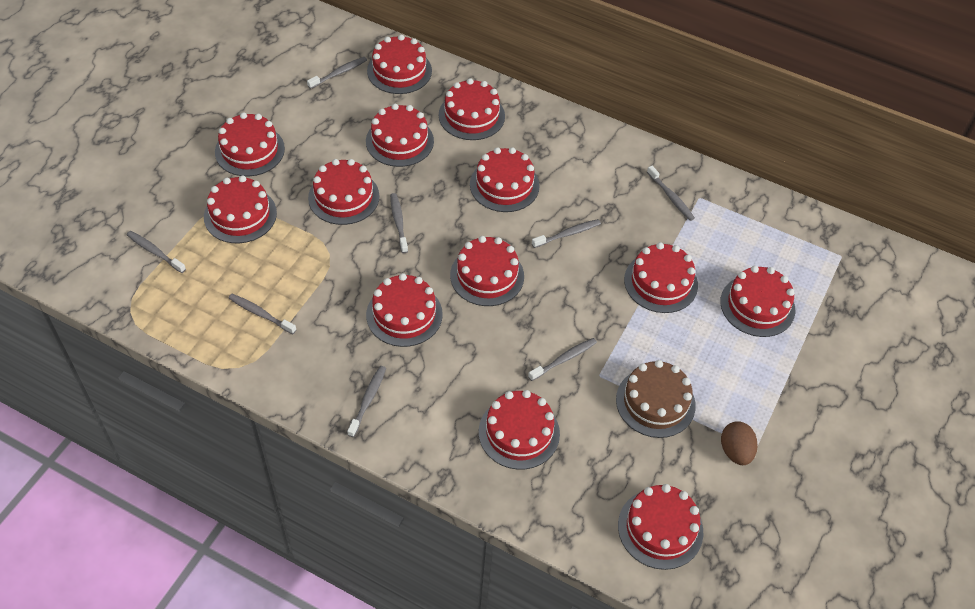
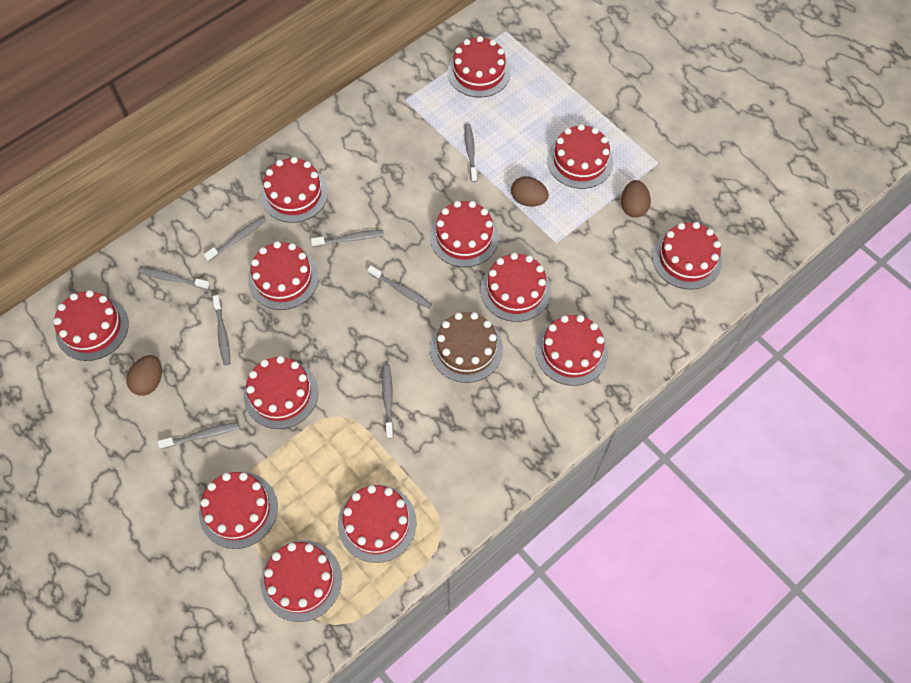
brown egg: [721,421,758,465] = 1 -> [126,355,162,396] [511,176,549,207] [621,180,651,218] = 3

